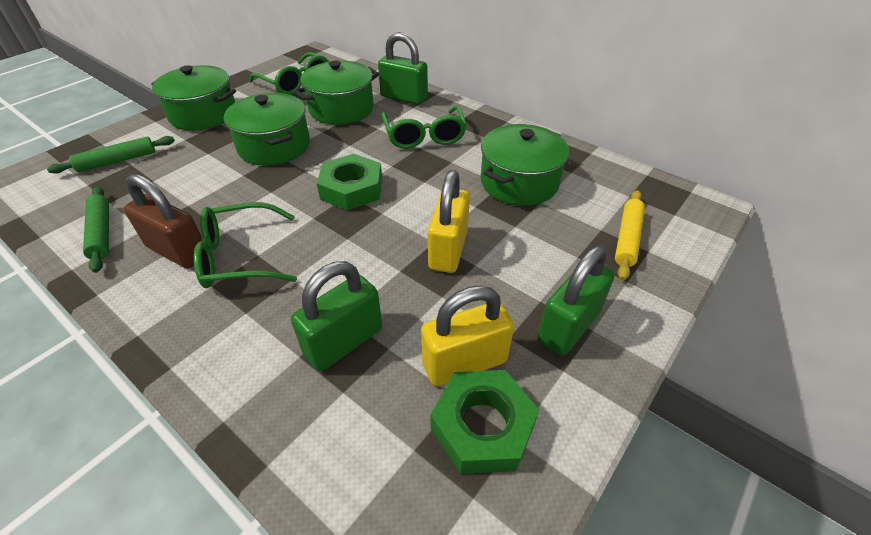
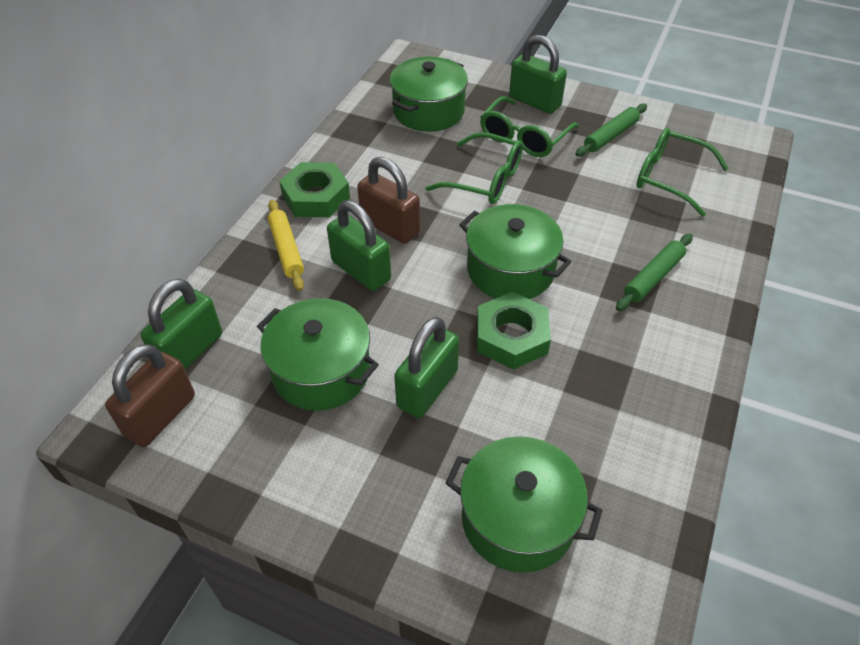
brown padlock: [124,174,202,269] = 1 -> [105,344,195,447] [357,157,420,244] = 2
green padlock: [291,261,382,371] [378,32,428,105] [537,246,614,356] = 3 -> [141,279,222,370] [327,200,391,291] [394,317,459,418] [509,35,567,114] = 4
yellow padlock: [421,285,514,386] [428,170,470,273] = 2 -> none = 0

